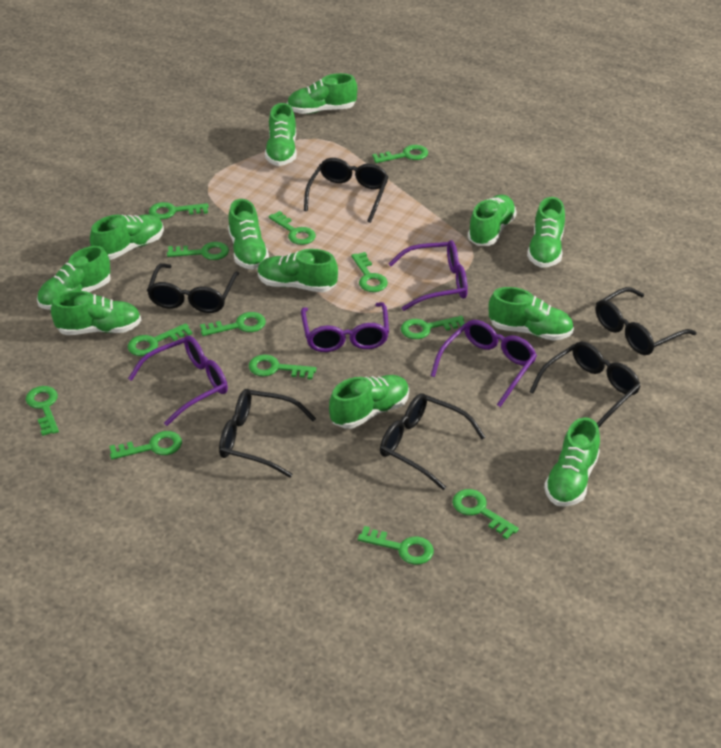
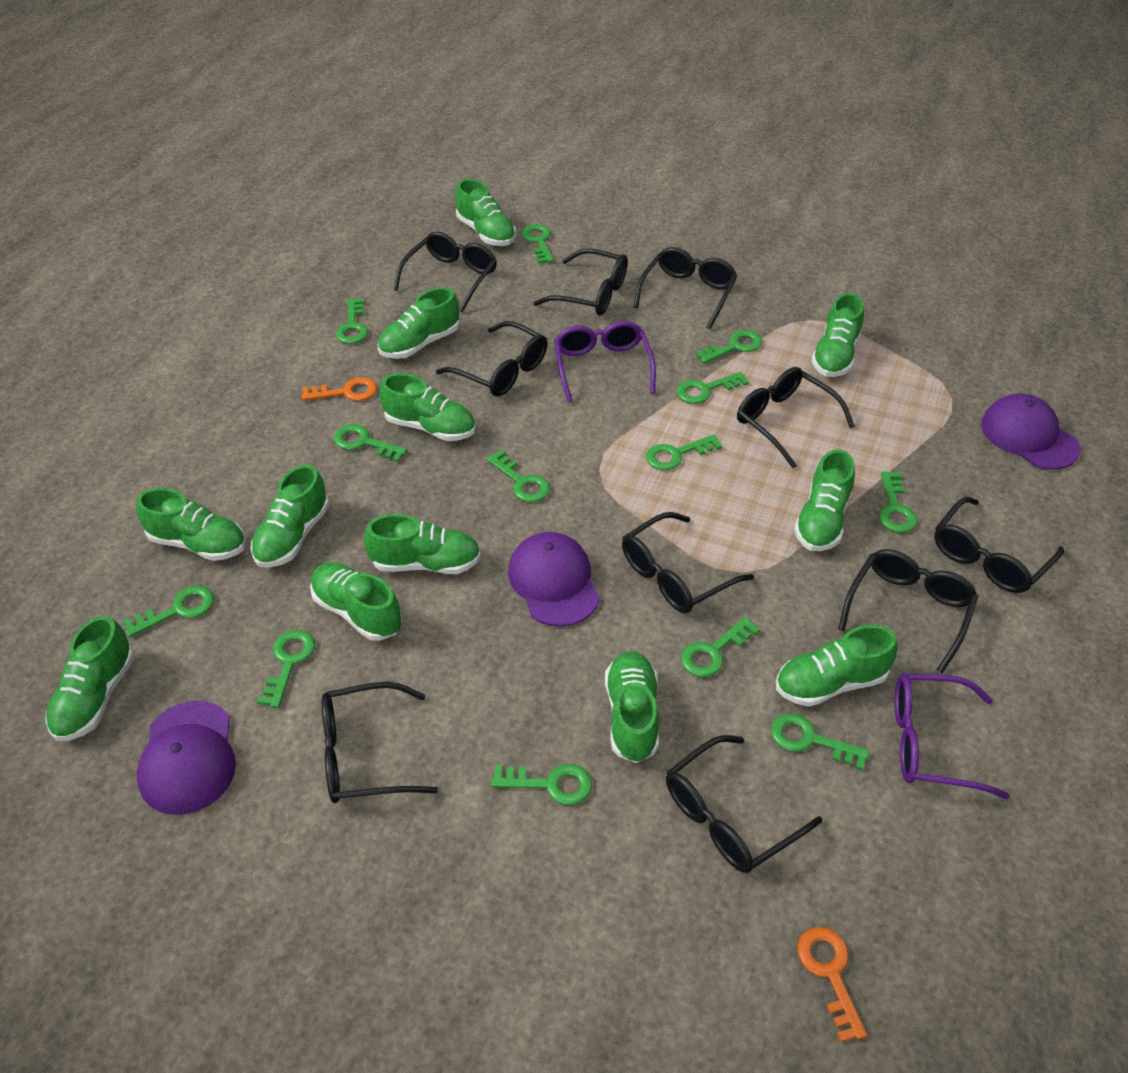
black glasses: [147,263,239,313] [219,389,316,478] [304,158,389,223] [380,393,485,490] [530,342,641,428] [596,287,697,355] = 6 -> [322,682,438,803] [393,232,497,313] [436,321,547,397] [533,248,628,316] [622,512,754,613] [633,247,737,329] [666,735,822,873] [737,367,855,469] [838,549,978,673] [934,497,1064,593] = 10
orange key: none = 0 -> [301,377,377,401] [797,927,867,1042] = 2
purple cap: none = 0 -> [137,701,236,815] [508,532,600,627] [981,394,1081,470] = 3
purple glasses: [128,336,228,426] [301,302,389,352] [388,240,468,311] [431,320,537,407] = 4 -> [554,321,656,403] [895,673,1010,799] = 2

